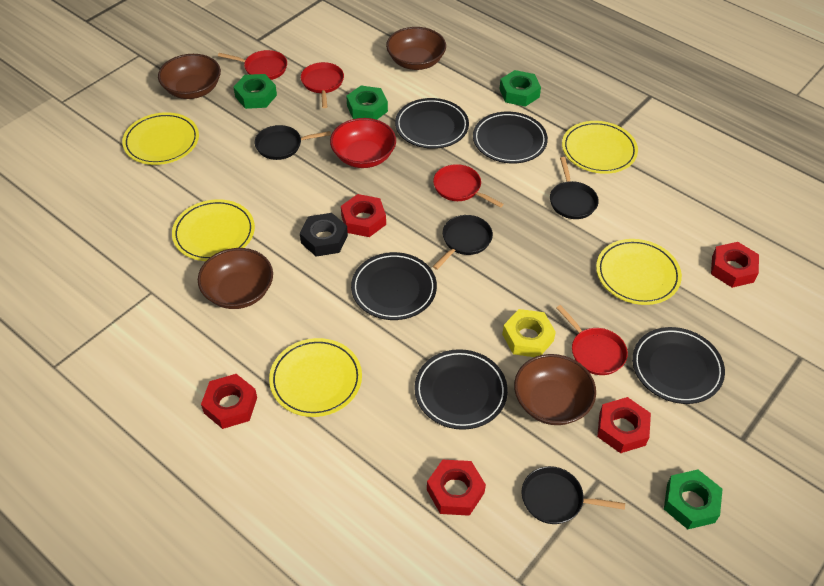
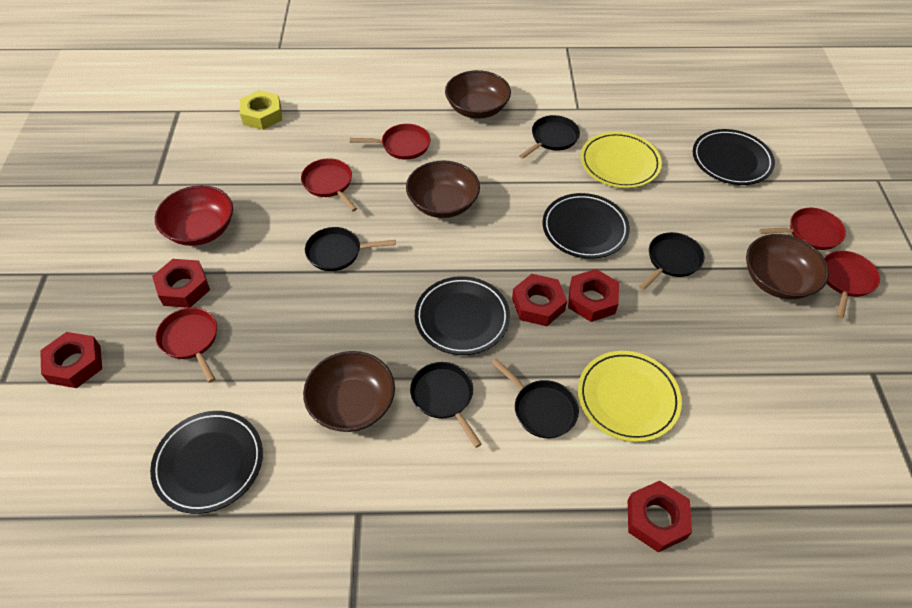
black nut: [300,213,348,257] = 1 -> none = 0
black pan: [255,125,331,160] [433,215,493,270] [522,466,625,524] [550,157,599,219] = 4 -> [305,227,396,271] [410,362,482,448] [492,358,579,438] [519,115,580,159] [639,232,705,290] = 5
black plate: [351,252,437,320] [395,98,469,149] [414,349,508,430] [473,112,548,164] [632,327,725,404] = 5 -> [150,411,263,514] [415,276,510,355] [542,193,630,259] [693,129,775,185] = 4
green nut: [233,74,277,109] [346,86,388,120] [499,70,541,107] [664,470,723,529] = 4 -> none = 0
red pan: [218,50,287,80] [301,62,344,108] [433,164,503,208] [556,305,628,375] = 4 -> [156,307,217,383] [301,158,357,211] [350,124,430,160] [759,208,846,250] [824,251,880,319] = 5
yellow plate: [122,112,199,165] [172,199,255,261] [269,338,362,417] [562,121,638,174] [596,239,682,305] = 5 -> [578,351,682,442] [580,132,662,188] = 2

